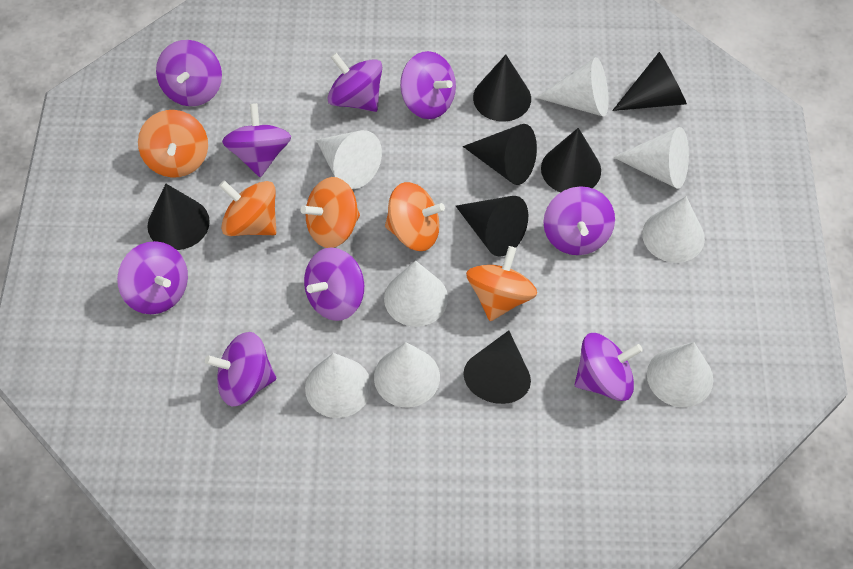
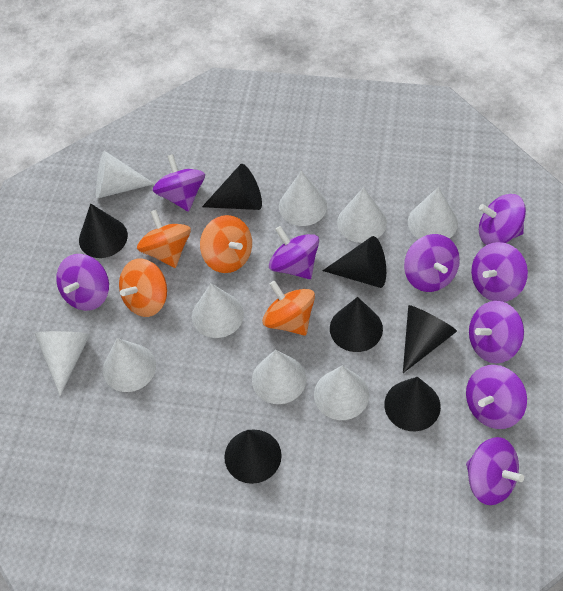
orange spinning top: [138,110,208,178] [219,180,277,236] [301,177,360,248] [385,182,445,251] [466,246,537,321] = 5 -> [119,258,167,317] [137,210,191,268] [200,215,252,273] [262,281,315,336] = 4
white cone: [305,353,372,418] [316,130,382,189] [374,342,440,407] [384,261,448,327] [536,57,609,117] [613,127,689,189] [642,196,705,263] [647,342,713,407] = 8 -> [35,331,90,396] [96,151,155,199] [103,338,156,392] [192,283,244,338] [252,350,306,404] [279,171,327,226] [314,366,369,420] [337,187,387,243] [408,187,458,239] = 9

